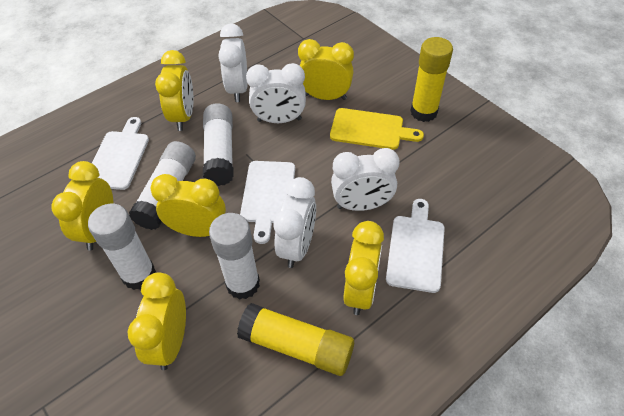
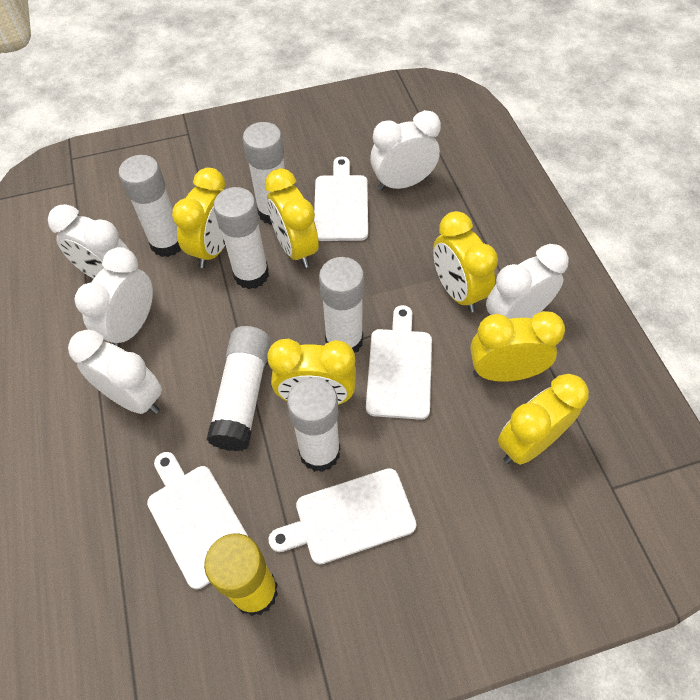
white clock: [218,23,248,102] [246,63,306,123] [273,177,316,268] [331,148,400,211] = 4 -> [48,204,129,279] [68,330,162,414] [75,247,153,347] [370,110,441,191] [486,244,569,319] = 5
white cutting board: [92,117,149,190] [240,161,295,244] [386,199,445,293] = 3 -> [147,452,248,589] [269,468,417,564] [314,156,368,241] [366,305,432,420] = 4
white glue stick: [88,204,156,290] [129,141,196,230] [203,103,234,186] [209,213,260,300] = 4 -> [119,155,181,257] [206,326,271,451] [213,187,269,289] [243,122,285,225] [287,378,340,472] [319,257,364,353] = 6
yellow cutting board: [330,108,424,150] = 1 -> none = 0
yellow glue stick: [237,303,354,376] [410,37,453,122] = 2 -> [204,533,278,616] = 1

